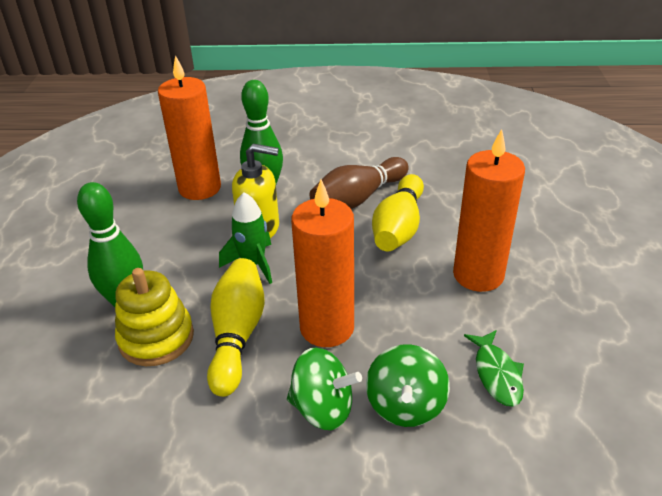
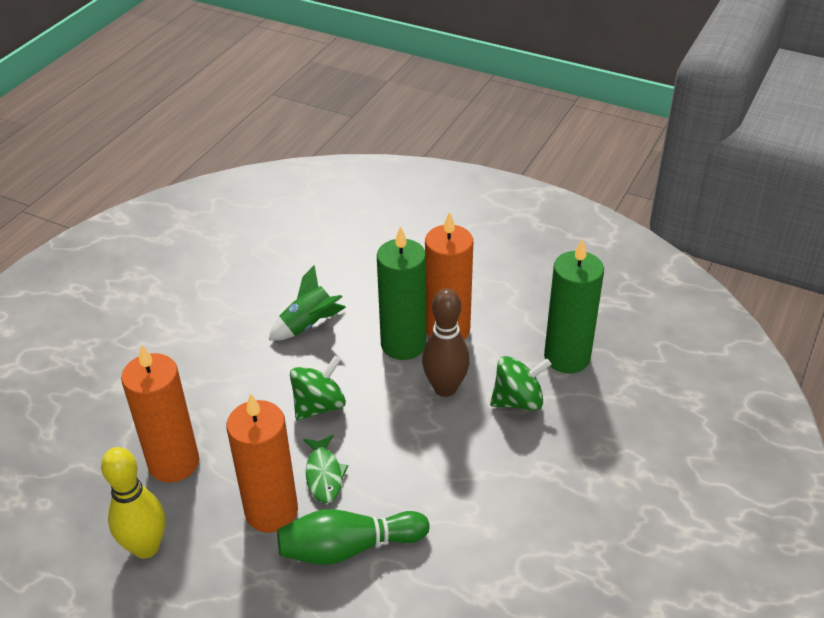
green bowling pin: [77,182,143,307] [240,80,283,184] = 2 -> [277,509,430,565] = 1
green candle: none = 0 -> [377,226,426,360] [544,239,604,373] = 2
yellow bowling pin: [207,258,265,397] [372,174,424,251] = 2 -> [101,447,165,559] = 1
yellow soap dispenser: [232,144,279,238] = 1 -> none = 0
yellow stacking toy: [115,268,194,366] = 1 -> none = 0

